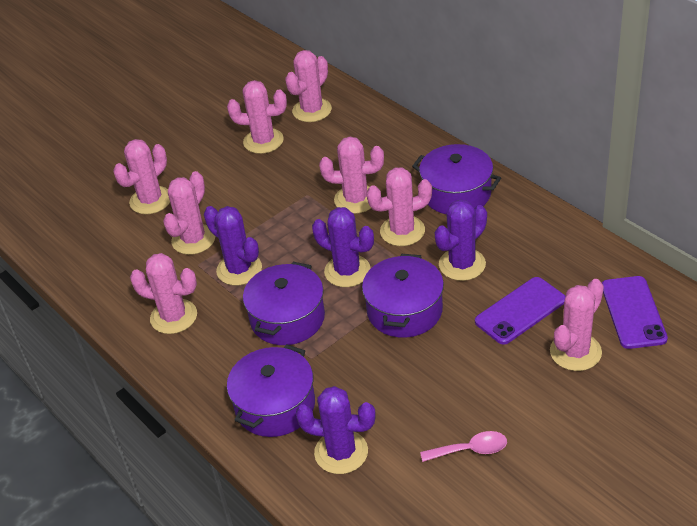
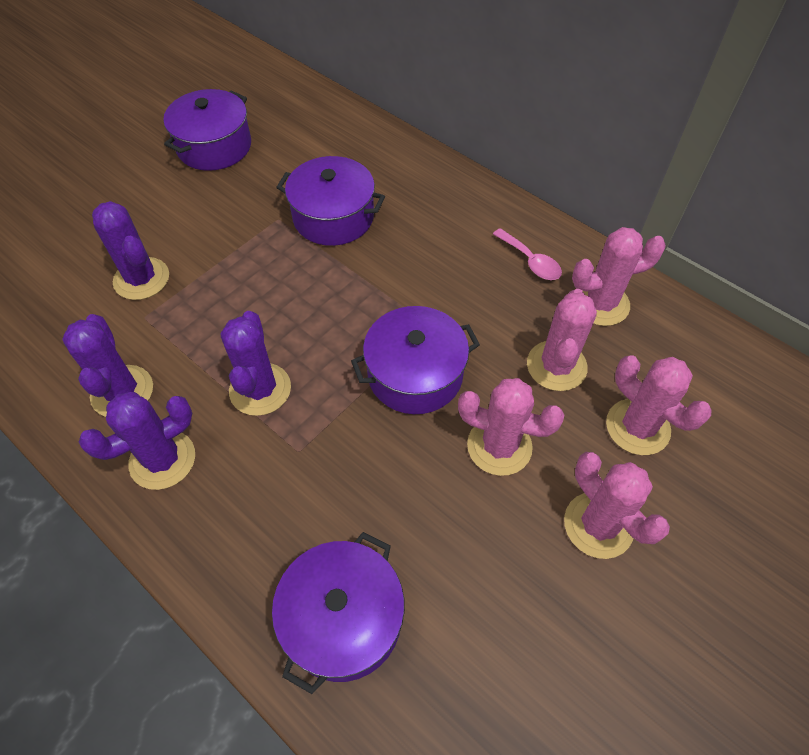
pink cactus: [113,139,170,214] [130,253,197,334] [163,171,215,255] [227,80,287,154] [285,50,332,122] [319,137,384,214] [366,167,432,246] [550,279,604,371] = 8 -> [458,378,564,476] [527,289,597,391] [564,452,670,559] [572,227,666,326] [606,355,711,455] = 5
purple phone: [475,277,566,345] [602,276,668,349] = 2 -> none = 0

